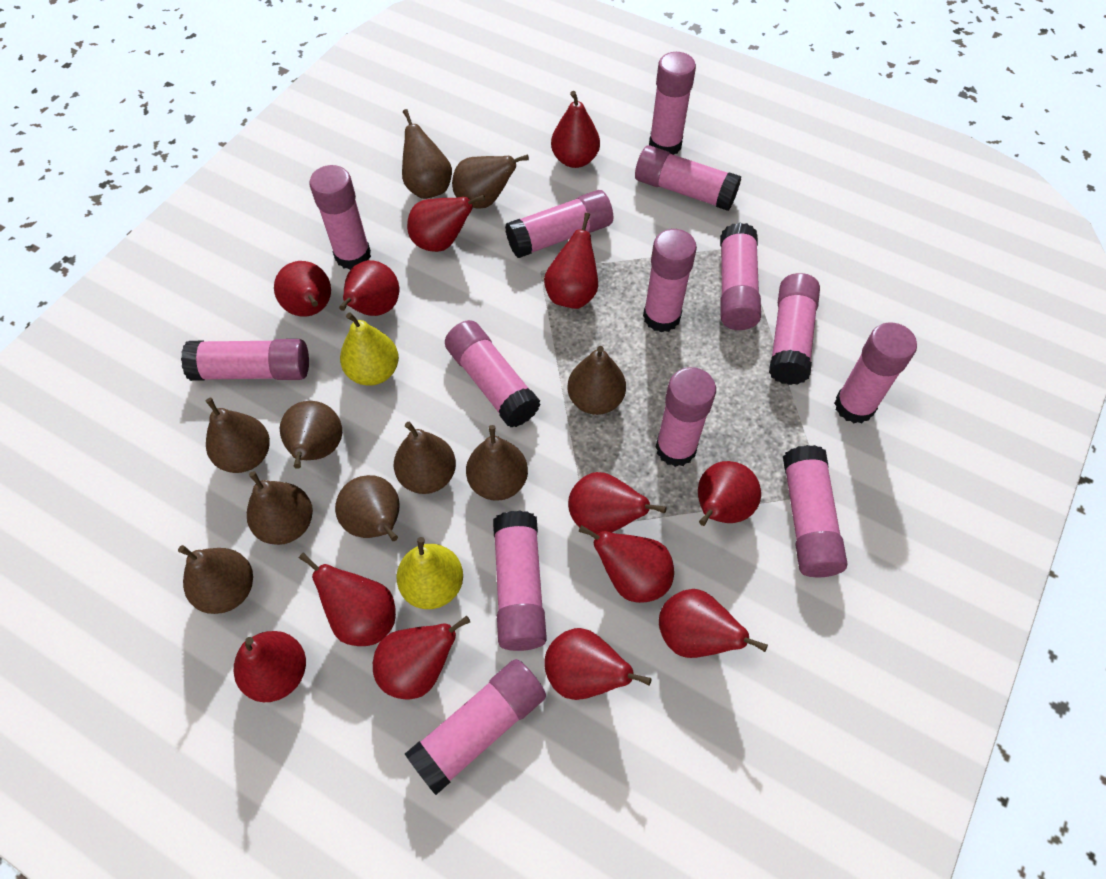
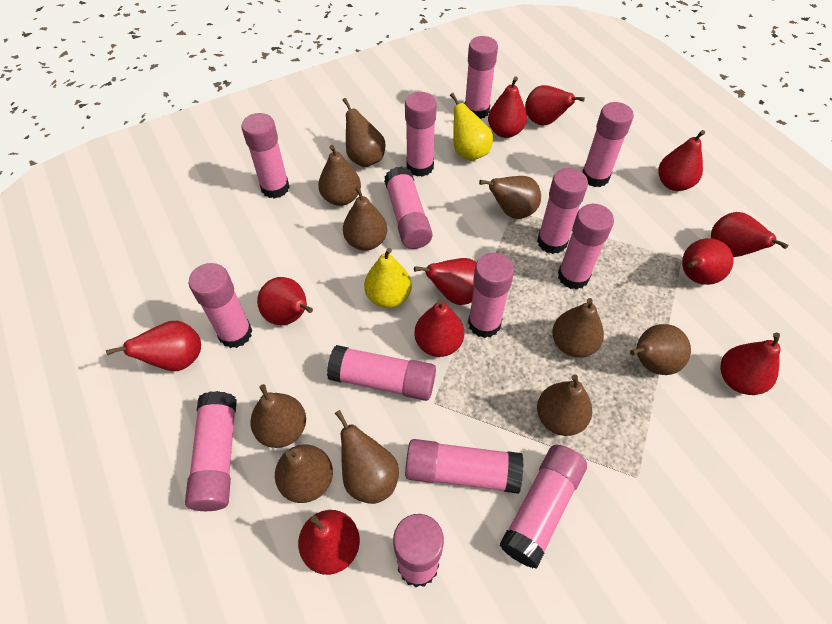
red pear: [234,631,306,702] [274,261,331,317] [299,552,396,646] [339,260,399,316] [373,616,470,699] [407,195,485,252] [544,213,598,309] [544,628,652,700] [551,91,600,168] [568,472,667,534] [579,525,674,603] [659,589,768,658] [698,461,761,526] = 13 -> [106,321,201,371] [257,277,313,325] [298,510,360,575] [414,258,476,305] [414,299,464,357] [488,77,527,138] [525,85,585,125] [659,130,705,191] [682,238,734,285] [711,212,788,257] [720,333,781,395] = 11

